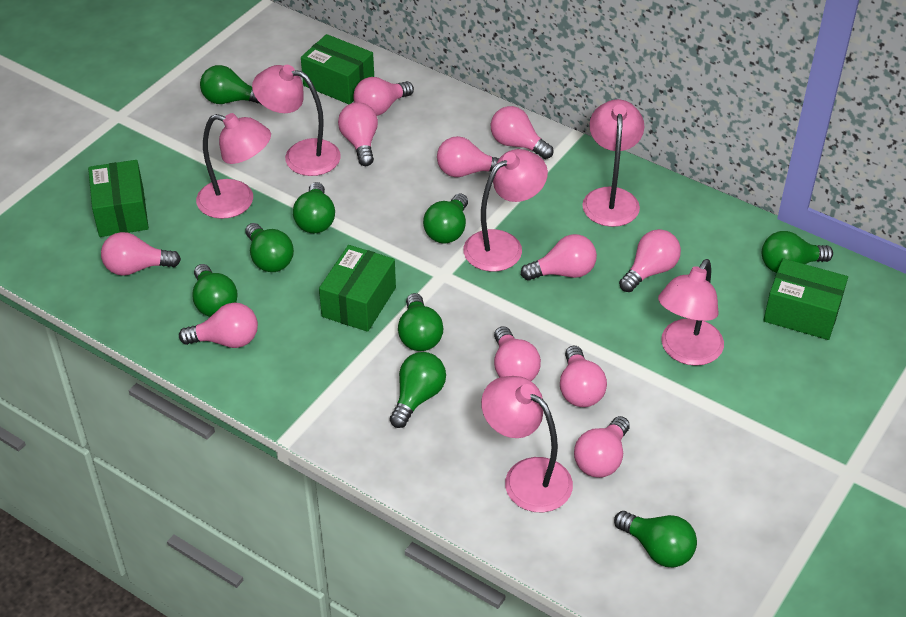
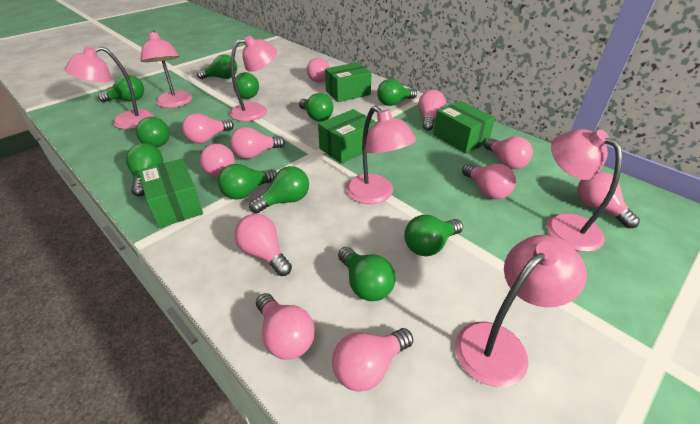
green light bulb: [192,264,238,317] [200,65,262,105] [245,223,294,272] [293,182,335,233] [390,352,446,428] [398,293,443,351] [423,194,468,244] [614,511,697,567] [762,231,833,273] = 9 -> [98,75,144,102] [126,143,163,197] [136,117,170,148] [197,54,237,79] [218,164,277,200] [233,72,259,99] [249,166,309,213] [299,93,333,121] [338,247,395,301] [377,79,417,106] [404,215,463,257] = 11

